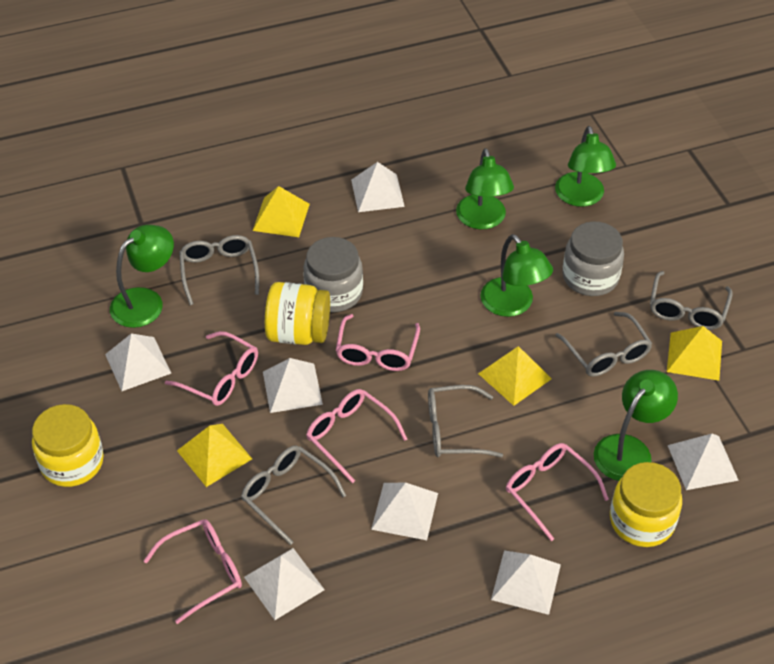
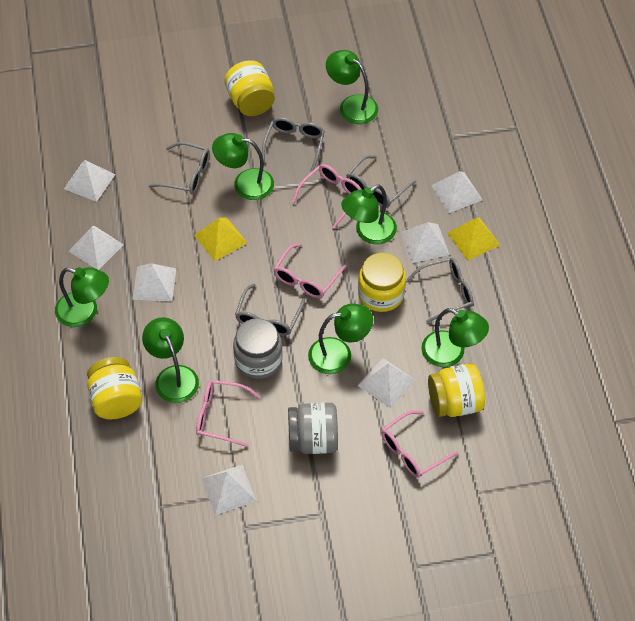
green lamp: [110,225,174,328] [456,148,514,229] [480,234,553,317] [555,126,616,207] [594,370,678,481] = 5 -> [55,267,109,327] [142,317,199,403] [212,133,274,200] [308,304,373,374] [326,50,378,124] [341,185,397,244] [422,308,489,367] = 7
pink glasses: [144,519,242,624] [165,331,258,406] [306,389,407,483] [336,314,420,371] [506,443,609,541] = 5 -> [196,380,260,447] [274,243,346,298] [292,164,362,229] [381,411,459,478] = 4
yellow jar: [32,404,104,487] [265,282,330,345] [610,462,682,547] = 3 -> [87,357,142,419] [224,60,275,116] [358,253,406,312] [428,363,485,417] = 4
yellow pyramid: [177,424,252,487] [253,186,310,237] [478,346,552,406] [667,326,722,381] = 4 -> [194,217,247,261] [447,218,500,261] = 2

